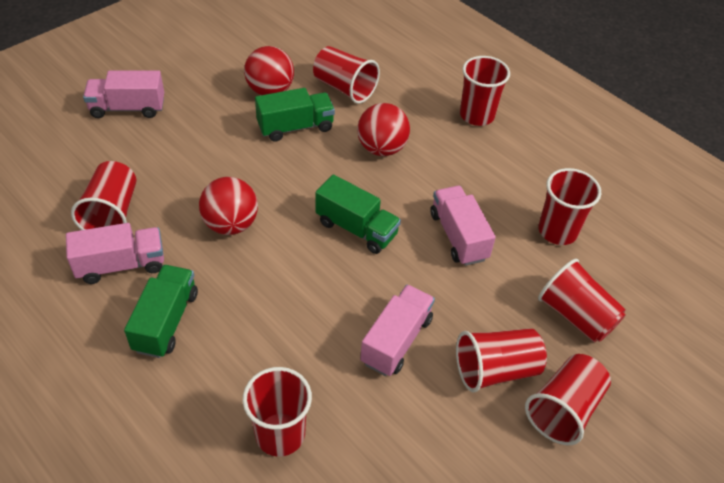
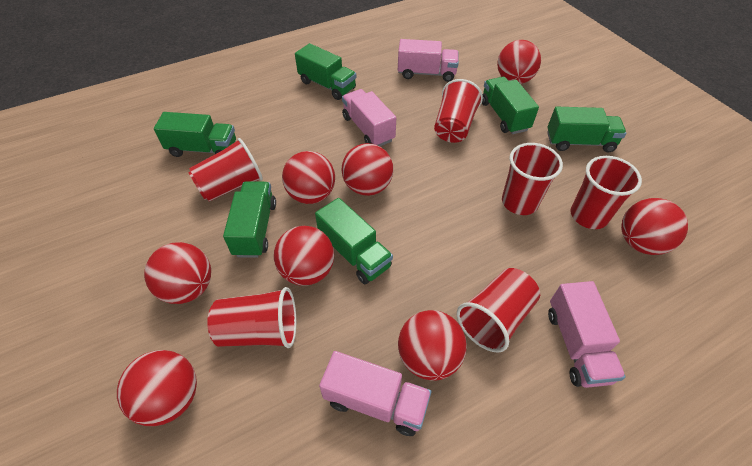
green truck: [124,265,198,358] [255,88,335,142] [315,174,401,254] = 3 -> [154,112,236,157] [223,181,276,258] [295,43,356,100] [315,198,393,284] [482,77,539,134] [547,107,627,152] = 6
red ball: [199,177,258,235] [244,46,294,95] [357,103,410,156] = 3 -> [117,350,197,426] [144,242,211,304] [274,226,334,286] [282,151,335,204] [342,143,393,196] [398,310,467,381] [497,40,541,84] [621,198,688,255] = 8
red cup: [71,161,136,230] [243,367,312,457] [313,46,380,104] [456,328,547,392] [460,56,510,126] [525,354,611,445] [538,168,601,245] [538,259,626,342] = 8 -> [188,138,263,202] [207,287,296,348] [434,79,483,143] [457,268,540,353] [502,143,563,215] [571,156,642,229] = 6

